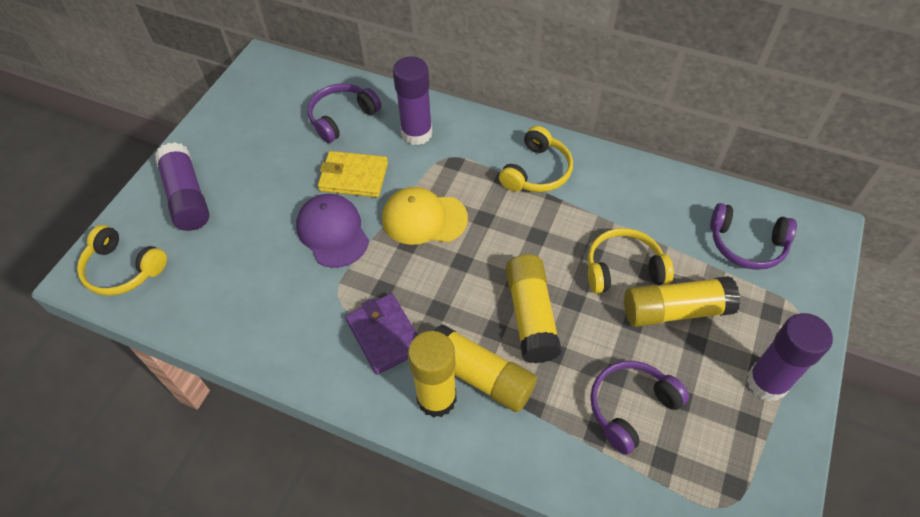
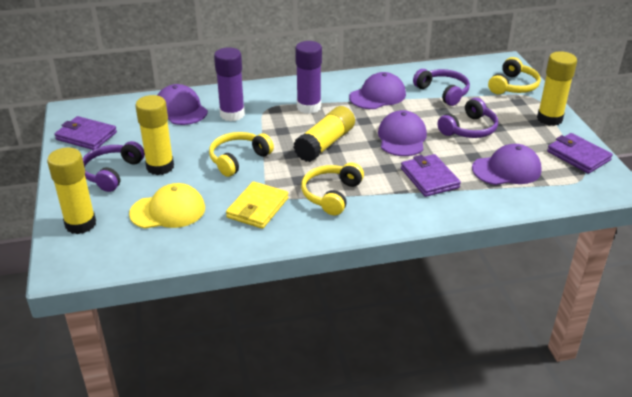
purple cap: [296,194,369,268] = 1 -> [157,84,208,125] [349,72,406,109] [378,110,427,156] [472,144,542,185] = 4
purple glue stick: [155,142,209,231] [393,56,433,145] [747,313,833,401] = 3 -> [214,47,245,121] [295,41,322,114] = 2
purple wallet: [345,293,418,375] = 1 -> [54,116,117,150] [401,154,461,197] [547,133,613,174] = 3

